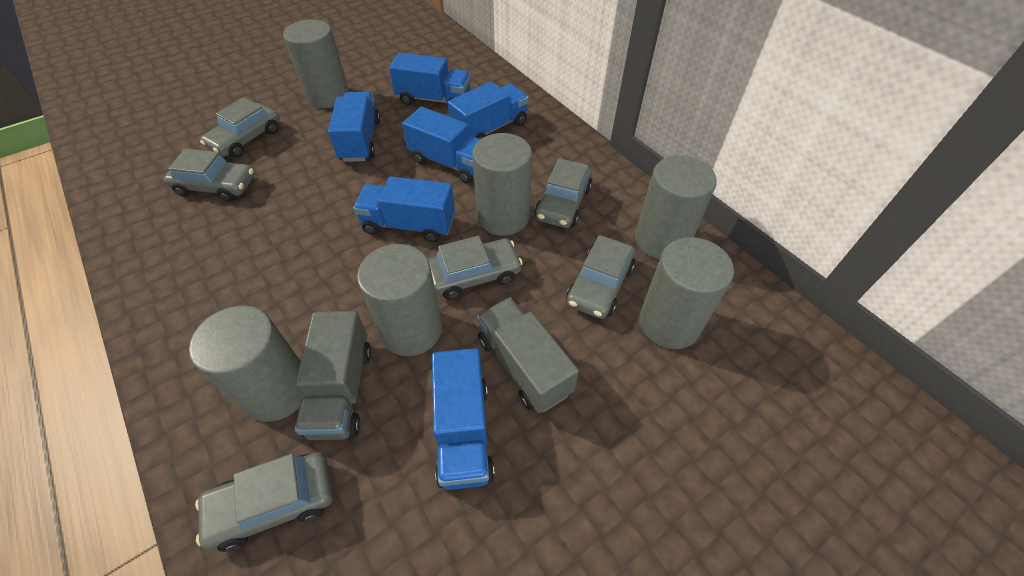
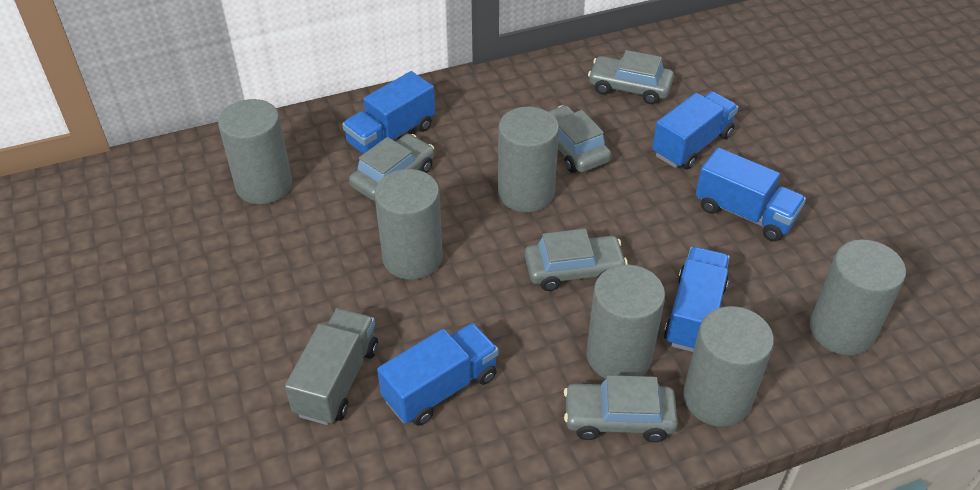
blue truck: [328,92,381,162] [353,176,455,242] [389,53,471,105] [402,107,480,183] [432,348,495,490] [448,81,529,139] = 6 -> [342,71,435,154] [377,323,498,426] [652,91,738,170] [664,247,730,352] [695,147,806,242] = 5
grey car: [164,149,254,202] [195,452,333,552] [200,97,280,158] [428,236,523,300] [534,158,592,228] [566,235,635,319] = 6 -> [349,134,434,201] [525,229,628,291] [548,105,611,173] [564,375,678,442] [588,50,674,104] = 5
grey truck: [295,311,371,440] [477,298,579,413] = 2 -> [285,308,378,425] = 1

